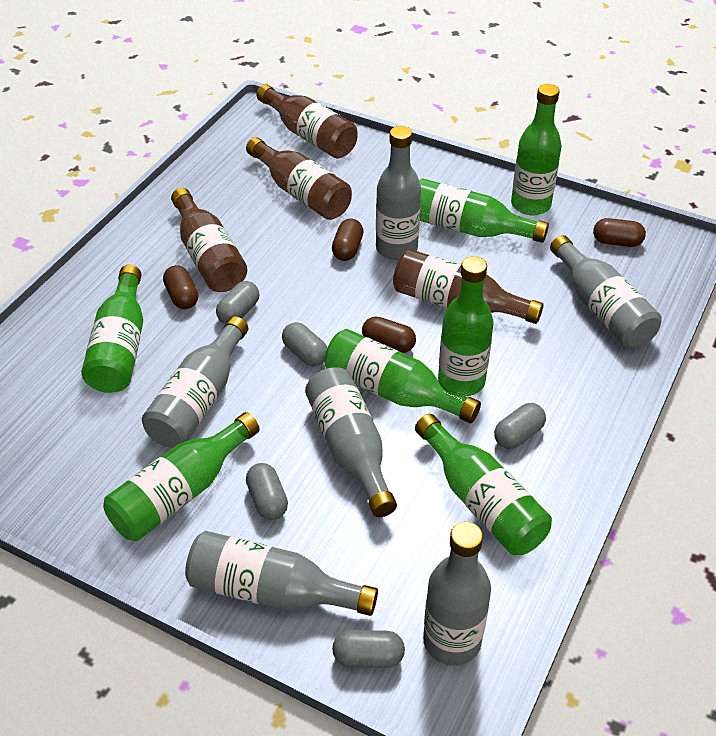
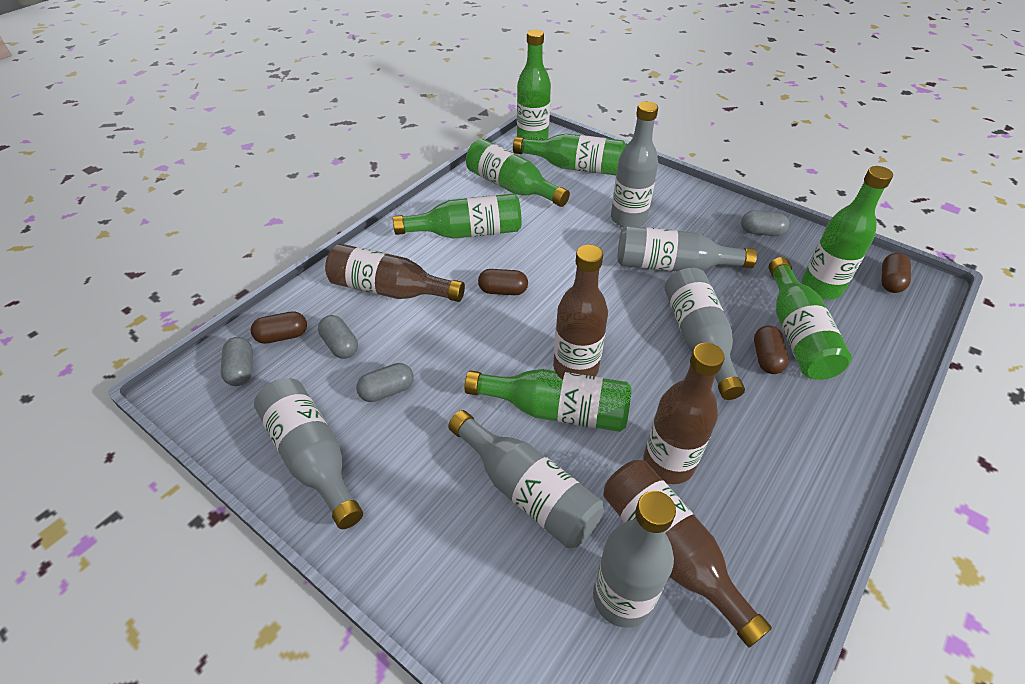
grey capsule: [216,281,259,324] [246,463,288,520] [282,322,327,366] [332,630,405,668] [494,403,546,449] = 5 -> [221,337,253,386] [318,315,358,359] [356,363,414,402] [741,210,789,236] = 4

